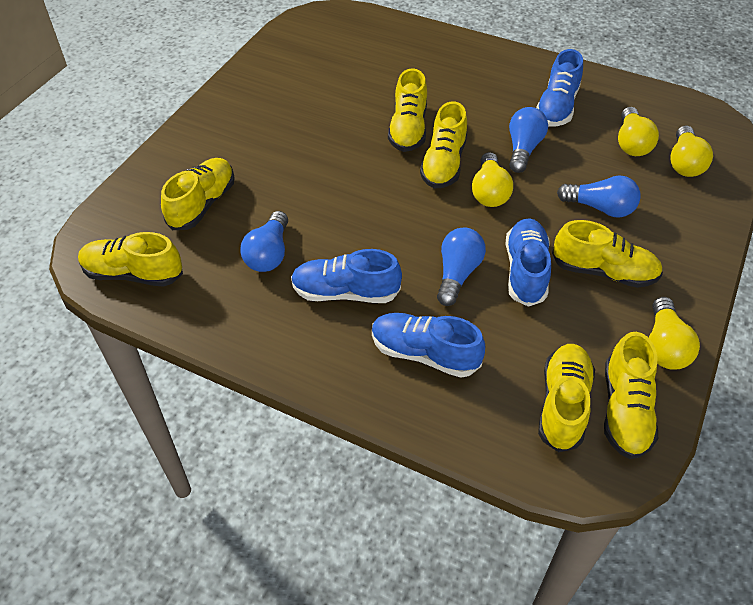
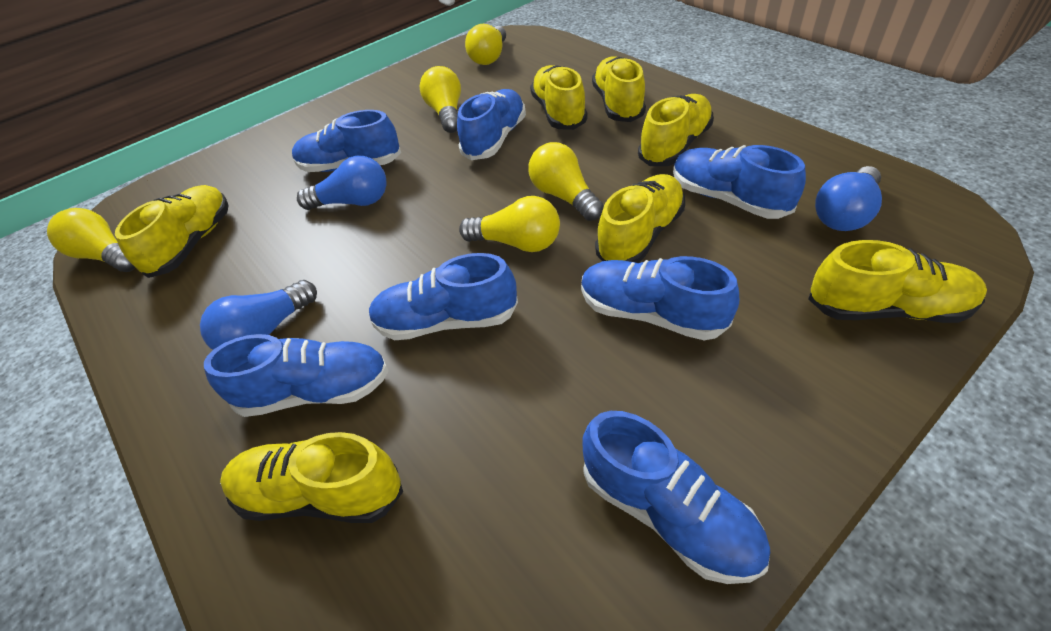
blue light bulb: [240,211,288,272] [437,227,486,306] [509,107,548,173] [557,175,640,217] = 4 -> [200,280,317,350] [297,156,387,210] [815,166,882,231] = 3
blue shoe: [291,249,402,303] [372,313,485,378] [506,218,551,307] [536,49,583,127] = 4 -> [204,334,389,417] [292,110,401,172] [368,253,518,340] [457,89,526,160] [581,256,739,340] [582,411,770,584] [673,145,806,219] = 7
yellow light bulb: [472,152,513,207] [618,107,659,156] [649,297,700,370] [670,126,713,177] = 4 -> [47,208,135,272] [420,66,461,133] [459,196,560,252] [465,24,506,65] [528,142,604,221] = 5

